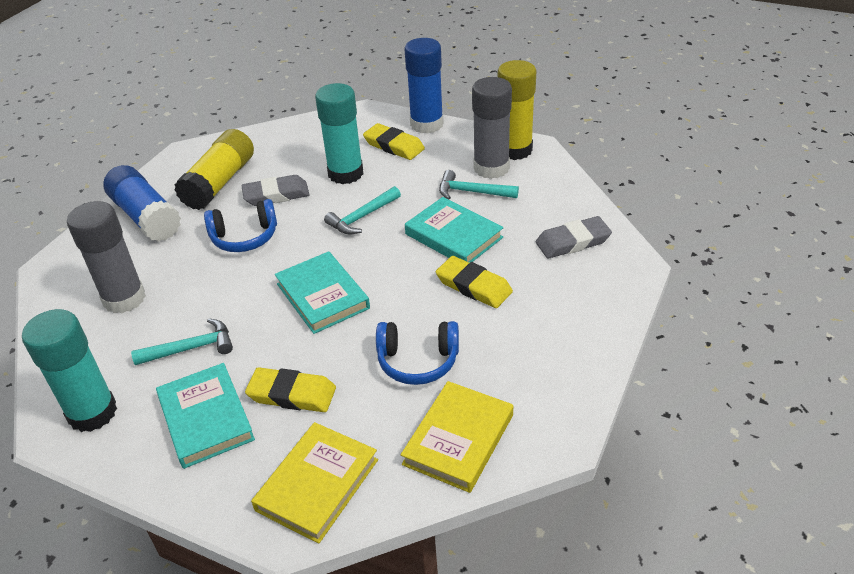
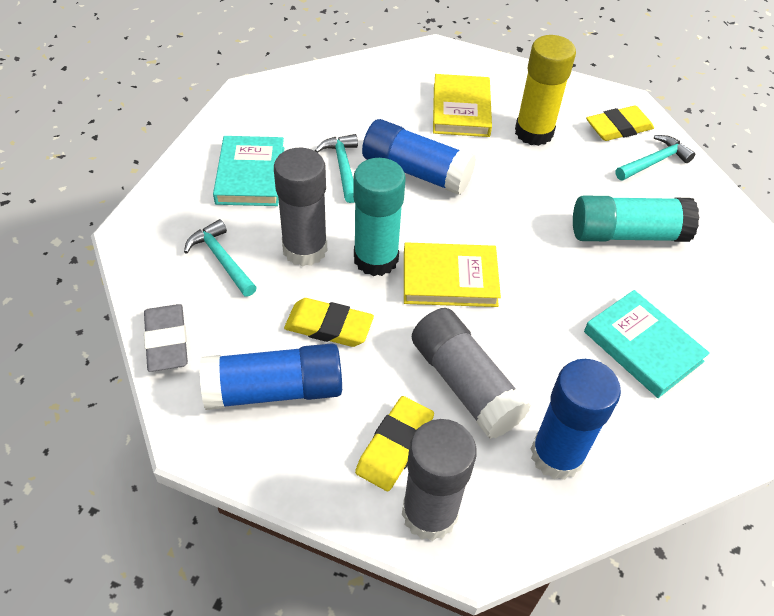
blue glue stick: [103,165,181,242] [404,38,444,134] = 2 -> [200,343,342,410] [362,119,476,195] [531,359,621,480] = 3
blue headphones: [204,199,277,252] [376,321,459,385] = 2 -> none = 0
grey eraser: [241,175,310,206] [536,216,612,259] = 2 -> [144,304,188,372] = 1
grey glue stick: [67,201,146,313] [472,77,512,179] = 2 -> [274,148,327,266] [402,419,477,541] [412,308,531,439] = 3
turquoise book: [156,363,255,469] [275,251,370,334] [405,197,503,263] = 3 -> [213,136,284,206] [584,290,710,398] = 2
yellow glue stick: [174,129,254,210] [498,60,536,160] = 2 -> [515,35,576,146] = 1

